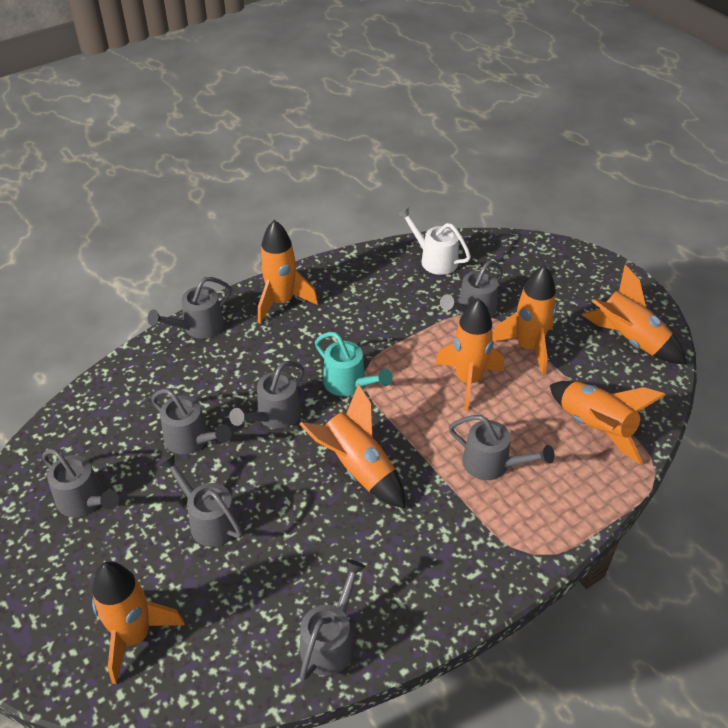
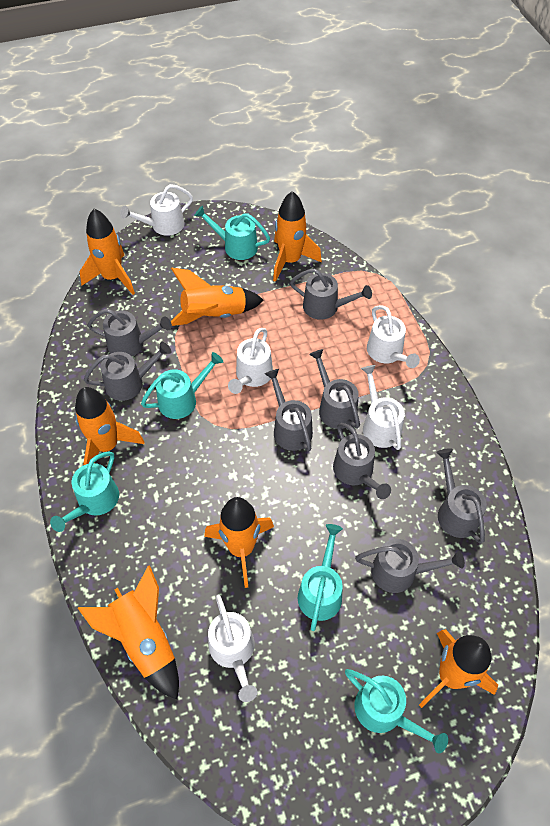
turquoise watering can: [315,332,393,396] = 1 -> [50,451,119,532] [141,352,223,419] [194,206,270,260] [298,524,343,631] [345,669,448,753] = 5
white watering can: [397,207,471,275] = 1 -> [120,184,193,236] [208,594,258,702] [228,328,273,394] [361,365,405,450] [367,305,420,368] = 5

